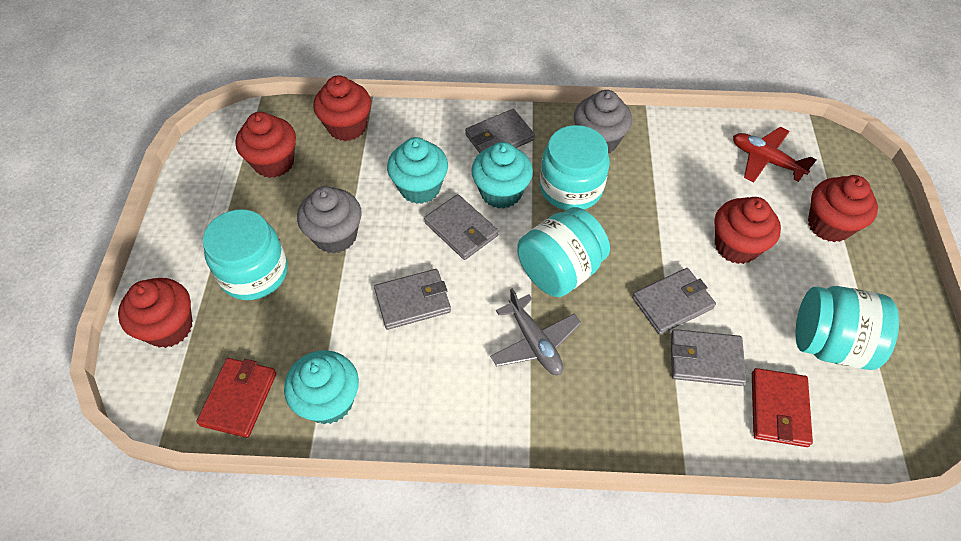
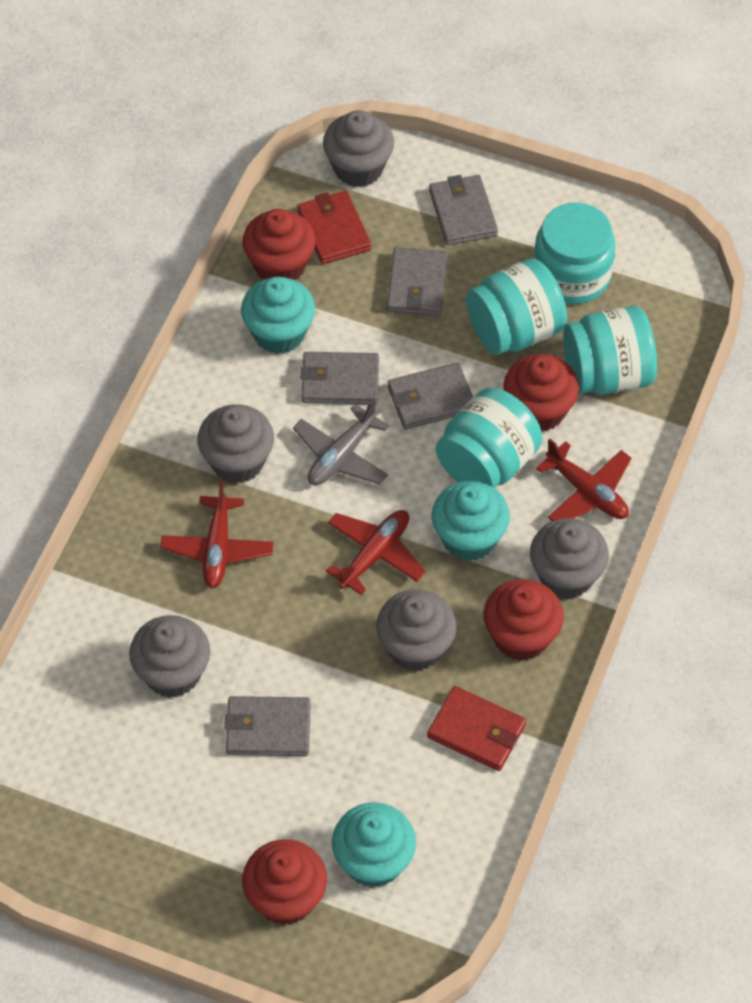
grey cupcake: [297,186,362,254] [574,90,632,153] = 2 -> [129,615,210,698] [198,404,274,484] [323,110,394,187] [377,589,457,671] [530,518,609,599] = 5
red cupcake: [118,278,192,348] [236,112,296,178] [313,75,371,141] [715,197,781,264] [808,175,878,242] = 5 -> [242,209,316,280] [242,839,327,925] [484,579,564,661] [503,354,579,432] = 4
red plane: [733,127,817,183] = 1 -> [160,481,274,588] [326,510,426,595] [536,439,632,521] = 3

